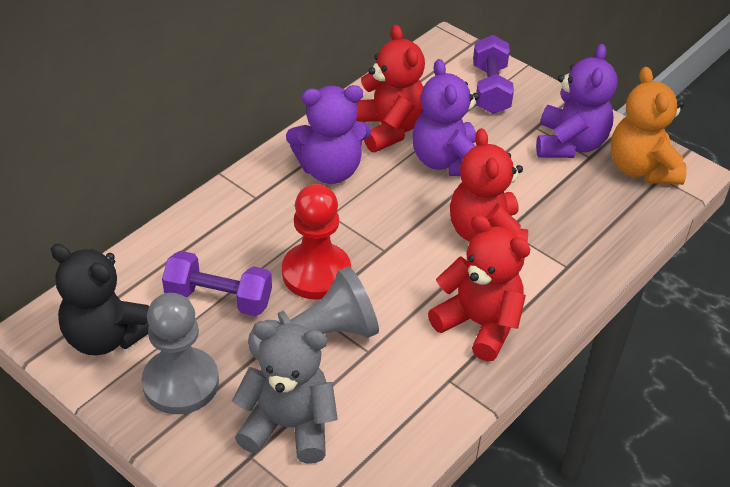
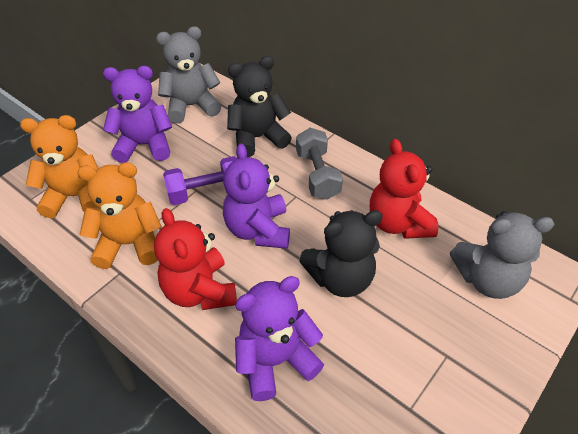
black teddy bear: [51,244,149,355] = 1 -> [227,56,292,157] [299,210,383,297] = 2
grey dumbbell: none = 0 -> [296,128,343,200] = 1
grey pawn: [141,293,219,414] [248,266,379,360] = 2 -> none = 0
grey teddy bear: [232,321,338,464] = 1 -> [156,26,221,124] [450,211,554,299] = 2
orange teddy bear: [611,67,687,185] = 1 -> [20,115,98,218] [77,162,162,269] = 2
purple dumbbell: [162,251,272,316] [473,35,514,114] = 2 -> [163,156,238,205] = 1
red pawn: [282,184,351,300] = 1 -> none = 0
red teddy bear: [356,25,425,152] [428,215,530,361] [450,128,528,243] = 3 -> [154,208,237,310] [370,139,438,239] = 2

